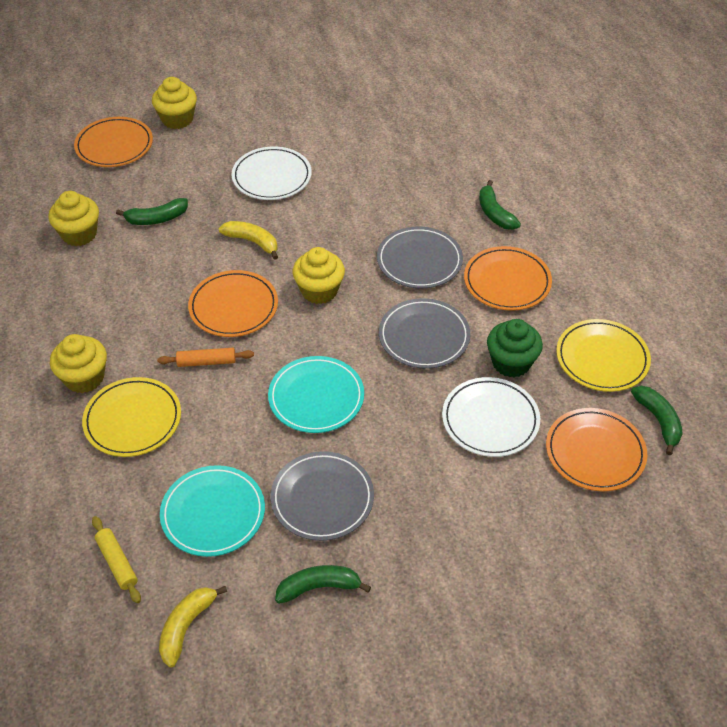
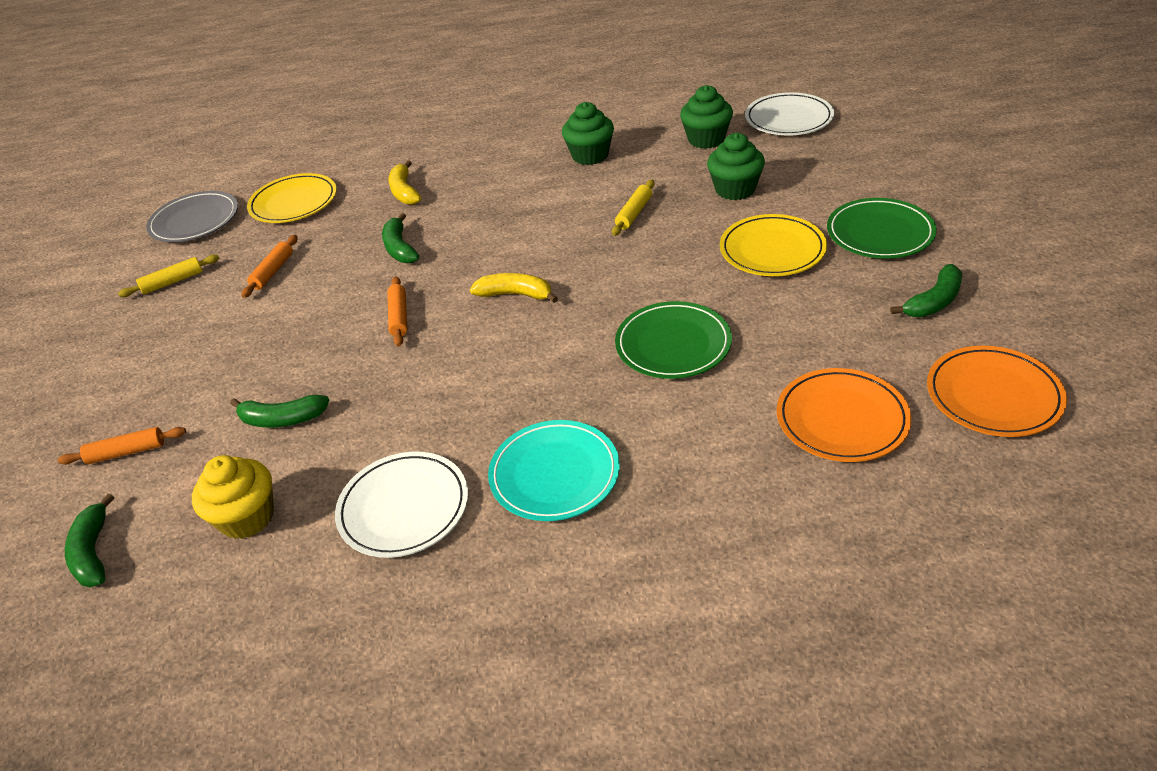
green cupcake: [487,319,543,378] = 1 -> [562,102,614,165] [680,85,733,149] [707,133,765,200] = 3
green plate: none = 0 -> [615,301,732,379] [827,198,937,259] = 2
grey plate: [270,451,374,541] [377,226,463,289] [379,298,470,369] = 3 -> [146,191,238,242] = 1
orange plate: [74,117,153,167] [188,270,278,337] [464,246,552,311] [546,408,647,491] = 4 -> [777,368,911,462] [927,346,1067,437] = 2
orange rolling pin: [157,348,254,367] = 1 -> [57,427,186,465] [241,235,297,298] [387,277,407,347] = 3
turquoise plate: [160,465,265,557] [268,356,364,433] = 2 -> [488,420,620,521] = 1
yellow cupcake: [48,191,99,246] [50,334,107,393] [152,77,197,129] [293,247,345,304] = 4 -> [192,455,274,539] = 1
yellow rolling pin: [92,516,141,603] = 1 -> [118,255,219,297] [612,180,655,236] = 2

